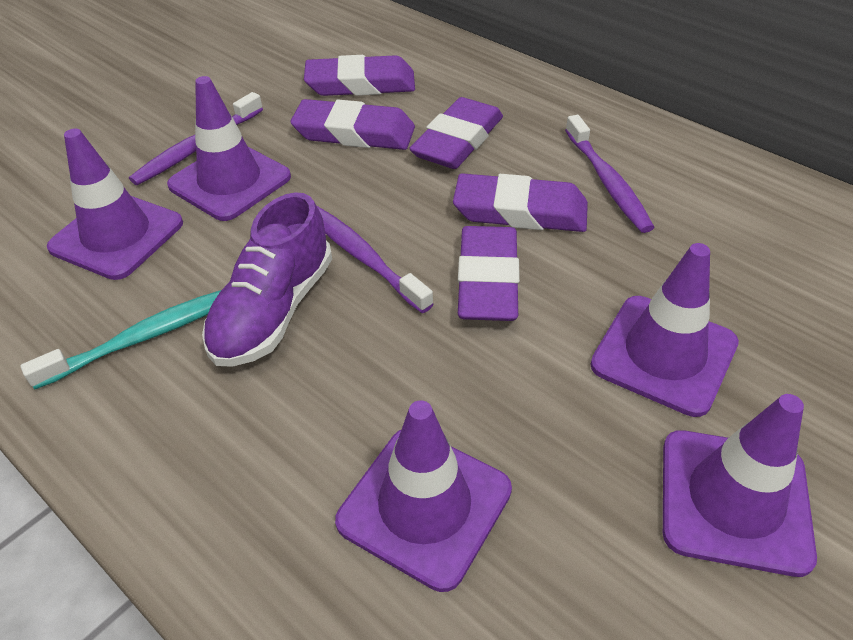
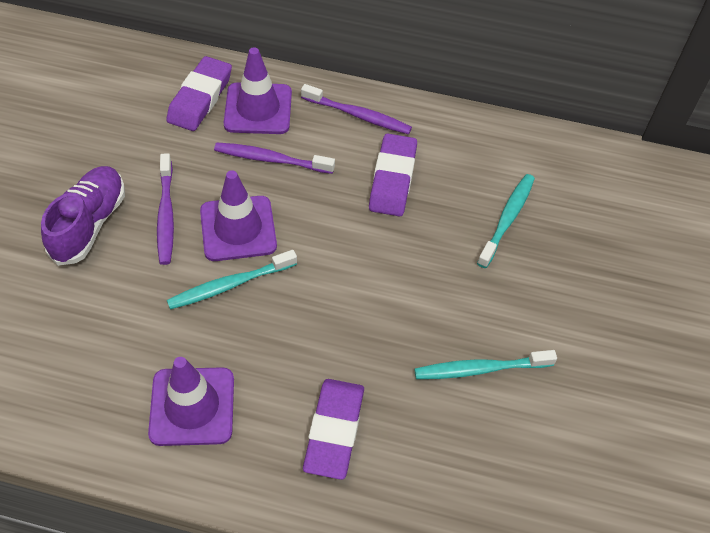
purple eraser: [291,99,415,150] [304,55,415,96] [409,97,503,169] [453,173,588,232] [458,226,520,321] = 5 -> [166,56,232,131] [303,379,364,480] [369,133,417,217] = 3
purple traffic cone: [47,129,183,280] [167,76,291,221] [335,400,512,592] [590,243,739,417] [663,394,817,577] = 5 -> [148,357,234,446] [200,170,277,261] [224,47,292,134] = 3
turquoise toothbrush: [20,290,221,389] = 1 -> [167,250,297,309] [414,350,557,379] [477,174,535,268] = 3

